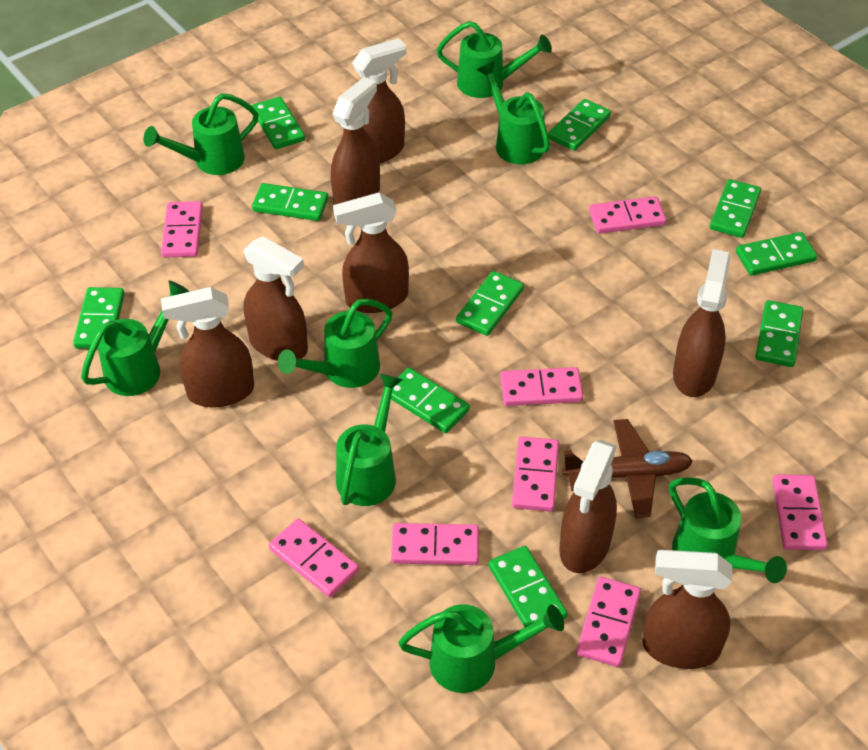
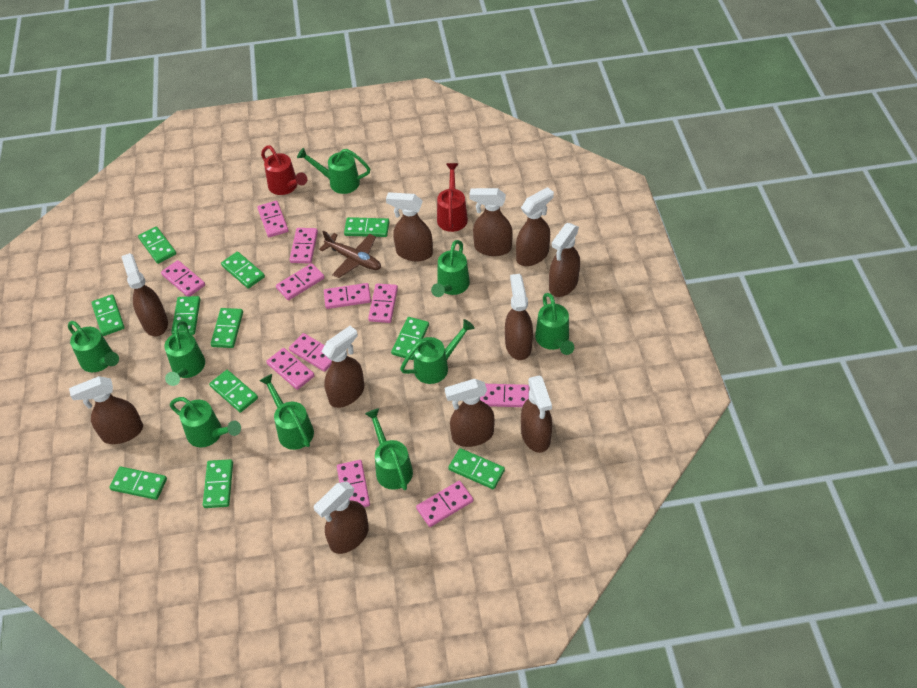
brown spray bottle: [161,287,254,407] [243,236,308,361] [331,77,380,205] [333,192,409,313] [352,38,406,164] [560,439,617,573] [643,550,732,669] [673,249,731,397] = 8 -> [69,376,143,444] [121,253,168,336] [314,481,369,554] [322,326,364,408] [386,192,433,261] [445,379,495,447] [469,188,513,256] [505,274,533,360] [516,187,554,266] [521,375,552,453] [549,223,580,297] = 11
green domino: [73,287,125,349] [251,97,305,149] [252,183,328,221] [391,368,470,433] [456,271,524,336] [488,546,568,627] [548,99,611,151] [710,179,761,238] [736,232,817,275] [755,300,803,367] = 10 -> [91,294,125,336] [109,467,167,500] [138,226,176,264] [171,296,200,335] [203,459,233,508] [209,370,258,413] [211,308,243,348] [221,251,265,289] [344,217,389,237] [391,317,429,360] [448,448,505,489] = 11
green watering can: [81,280,189,396] [144,93,259,175] [278,299,393,388] [336,374,403,506] [399,604,564,693] [436,21,552,98] [477,61,550,164] [669,477,787,583] = 8 -> [68,321,119,372] [164,321,205,386] [170,397,241,447] [259,374,314,450] [297,148,370,194] [365,408,413,490] [400,319,475,384] [431,240,470,297] [535,293,574,355] = 9
pink domino: [161,201,203,257] [269,518,359,597] [391,523,479,565] [500,367,583,406] [512,436,559,512] [576,577,641,667] [589,196,666,234] [772,474,828,550] = 8 -> [161,260,205,297] [257,201,288,237] [266,348,315,390] [276,263,325,300] [289,228,318,264] [289,333,332,372] [324,283,371,309] [337,460,370,507] [368,283,398,323] [416,481,473,527] [480,384,529,407] = 11
red watering can: none = 0 -> [261,145,307,195] [437,163,468,232] = 2

